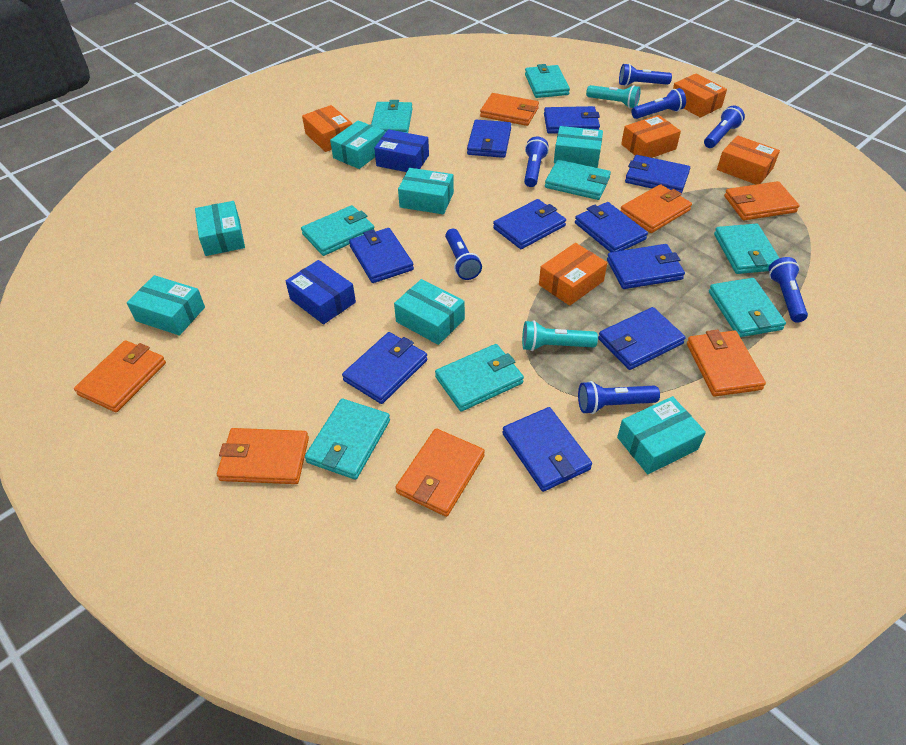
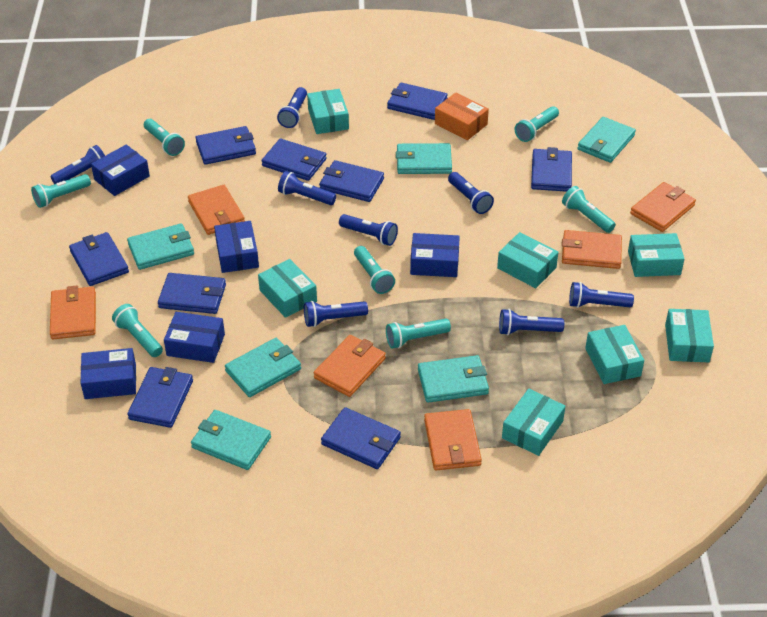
blue box: [286,260,356,324] [374,129,429,172] = 2 -> [81,348,136,399] [91,145,150,196] [164,312,225,363] [214,221,259,273] [410,233,460,277] = 5
blue flashlight: [445,229,482,280] [524,137,549,187] [578,381,660,414] [619,64,672,86] [631,88,686,119] [704,106,745,148] [768,257,808,322] = 7 -> [50,145,105,184] [277,87,307,128] [278,171,336,205] [304,301,368,327] [339,214,398,246] [448,172,494,214] [499,309,564,335] [569,282,634,308] = 8
blue wallet: [342,332,427,404] [349,228,414,283] [467,120,511,158] [493,199,566,249] [502,407,592,492] [544,106,600,134] [575,202,648,252] [598,307,686,370] [607,244,685,289] [625,155,690,193] = 10 -> [69,232,129,286] [127,367,193,428] [158,273,226,314] [196,126,256,165] [261,139,326,181] [319,160,384,202] [321,407,401,469] [387,83,448,120] [531,147,572,192] = 9
orange box: [302,105,352,152] [539,243,607,306] [621,115,681,158] [673,73,727,118] [717,135,780,184] = 5 -> [435,92,489,140] = 1
orange wallet: [74,340,166,412] [217,428,309,484] [396,428,485,517] [480,93,539,126] [620,184,692,233] [687,330,766,396] [724,181,800,220] = 7 -> [50,285,96,339] [188,185,245,235] [314,335,386,397] [424,409,482,470] [562,230,622,269] [630,182,696,232] = 6
turquoise flashlight: [522,320,598,351] [586,85,641,108] = 2 -> [31,174,91,208] [112,304,163,357] [144,119,185,156] [354,246,395,294] [386,319,451,349] [515,106,559,142] [562,186,616,233] = 7
turquoise wallet: [301,205,374,256] [305,399,390,480] [371,100,413,133] [435,344,524,412] [525,64,570,98] [545,160,611,200] [709,278,786,337] [714,223,779,274] = 8 -> [127,223,194,270] [191,410,271,470] [225,338,301,397] [396,143,452,174] [418,355,489,403] [577,117,636,163] = 6

